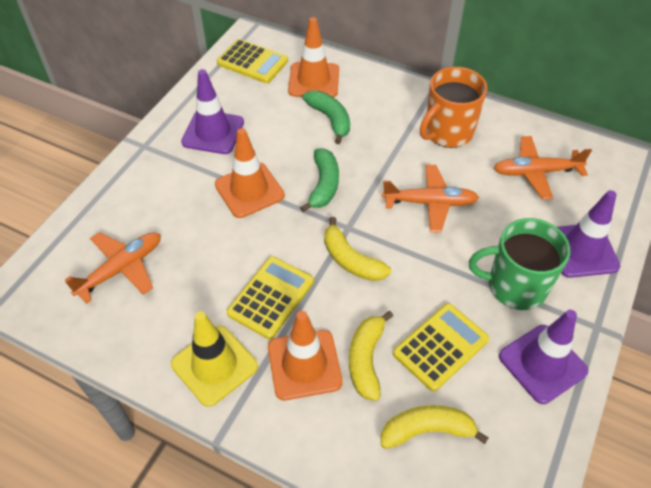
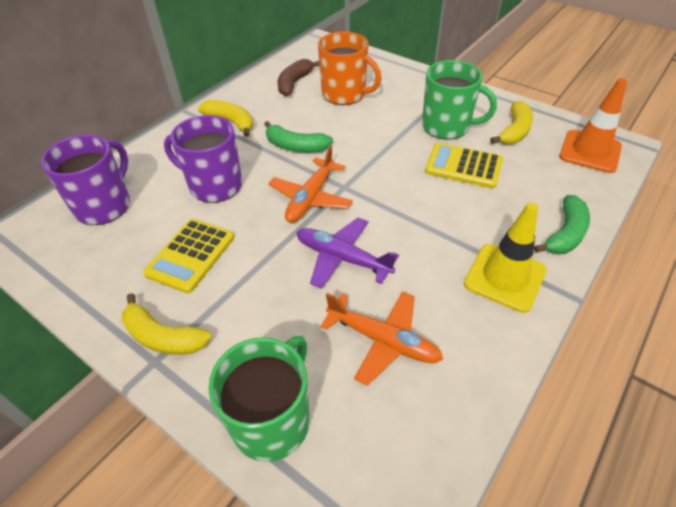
brown banana: none = 0 -> [278,59,320,96] = 1
green mug: [469,218,570,310] = 1 -> [208,336,309,462] [422,60,497,140] = 2
orange plane: [65,232,161,304] [382,165,479,233] [494,136,592,200] = 3 -> [268,145,353,223] [320,291,443,386] = 2
orange traffic cone: [215,128,285,218] [268,311,343,400] [288,17,339,98] = 3 -> [559,78,627,173] = 1
purple mug: none = 0 -> [41,135,130,225] [164,115,242,203] = 2
purple plane: none = 0 -> [296,218,399,289] = 1
purple traffic cone: [181,69,244,154] [499,310,588,404] [557,190,620,278] = 3 -> none = 0
yellow calculator: [217,39,288,83] [227,256,314,339] [393,303,489,392] = 3 -> [143,219,234,293] [425,143,503,188] = 2

